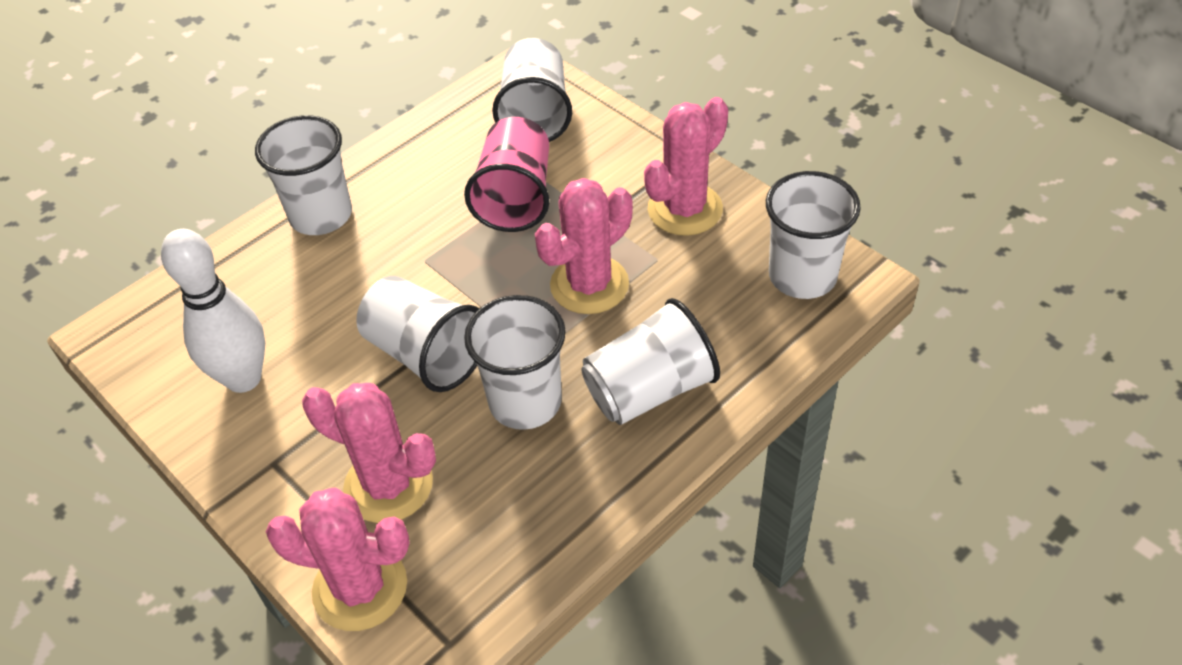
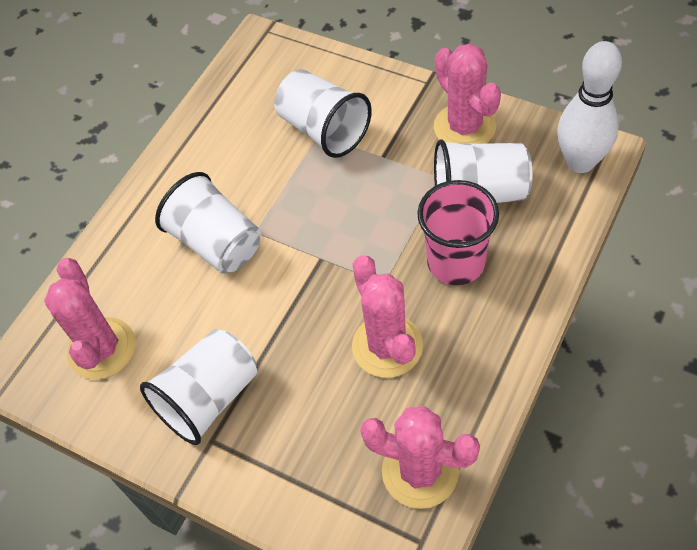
white cup: [255,115,352,235] [356,276,479,392] [464,295,566,430] [492,38,572,142] [581,298,720,425] [766,171,861,299] = 6 -> [140,329,257,445] [155,172,261,274] [274,69,372,158] [434,139,532,203] = 4

